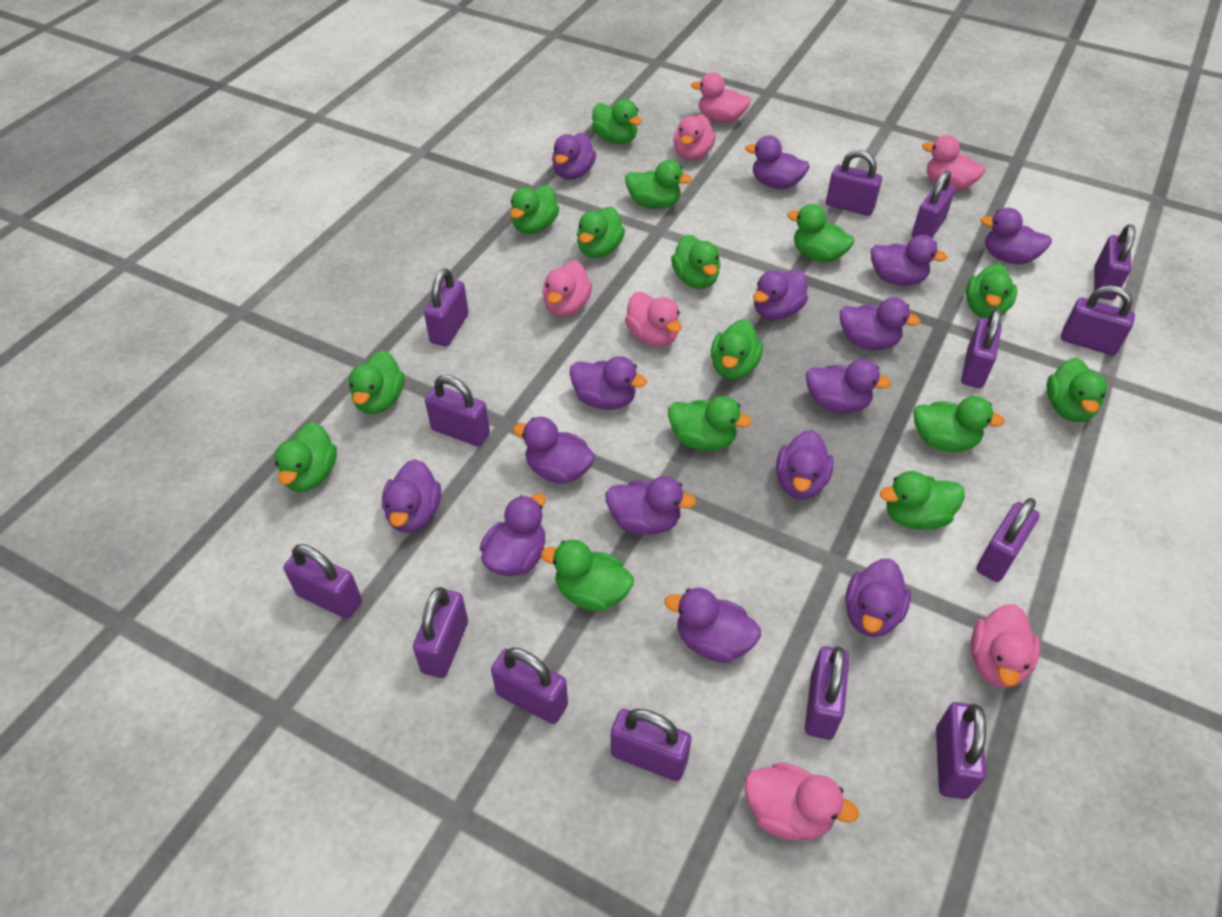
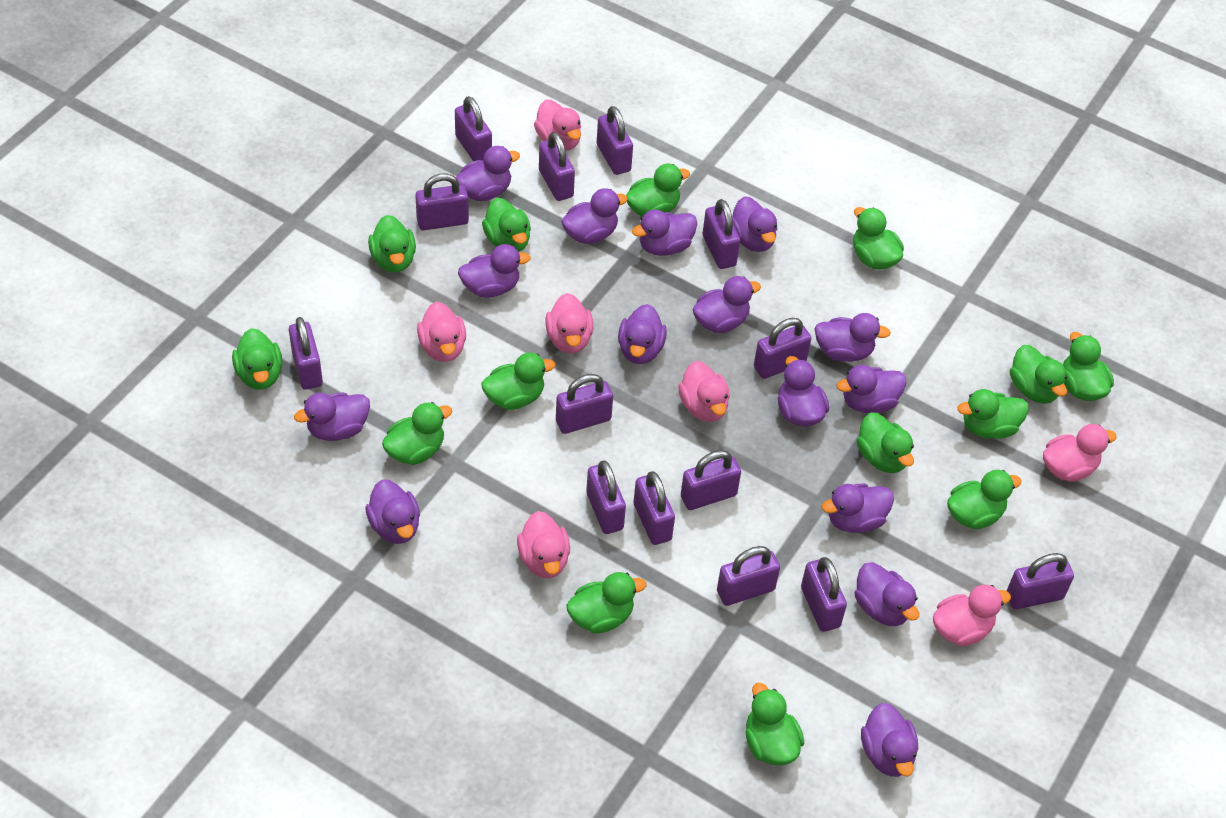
green duck: [274,422,337,492] [349,350,404,414] [510,185,559,234] [541,540,634,612] [577,207,625,258] [592,99,642,144] [625,160,692,209] [668,396,752,451] [671,235,720,289] [711,319,763,380] [787,204,854,263] [880,471,965,530] [914,396,1005,452] [966,263,1017,318] [1046,358,1107,422] = 15 -> [232,328,282,390] [368,215,416,272] [382,402,452,465] [481,353,555,410] [482,198,531,252] [567,572,646,634] [626,164,690,217] [745,683,804,765] [853,207,904,269] [857,413,914,473] [947,470,1021,529] [957,389,1029,439] [1010,345,1067,404] [1063,332,1114,401] = 14

